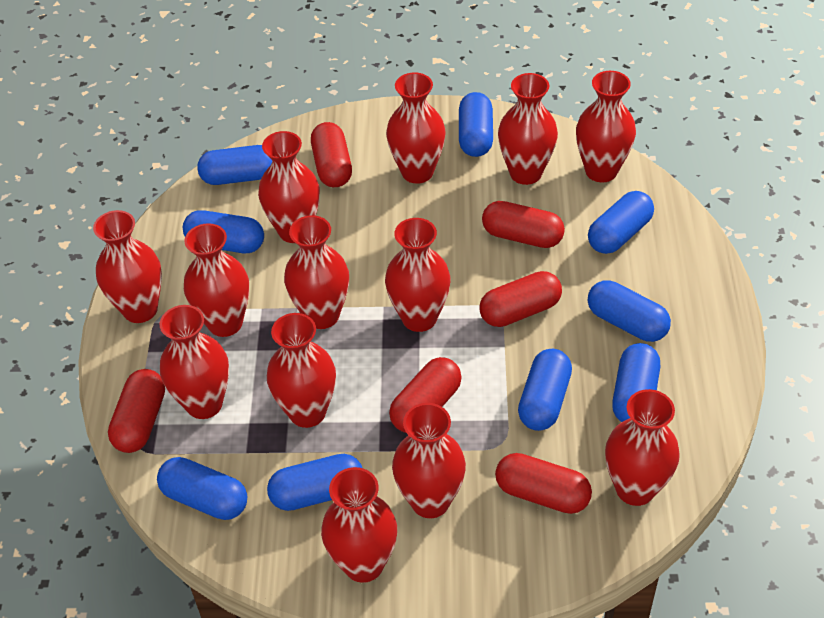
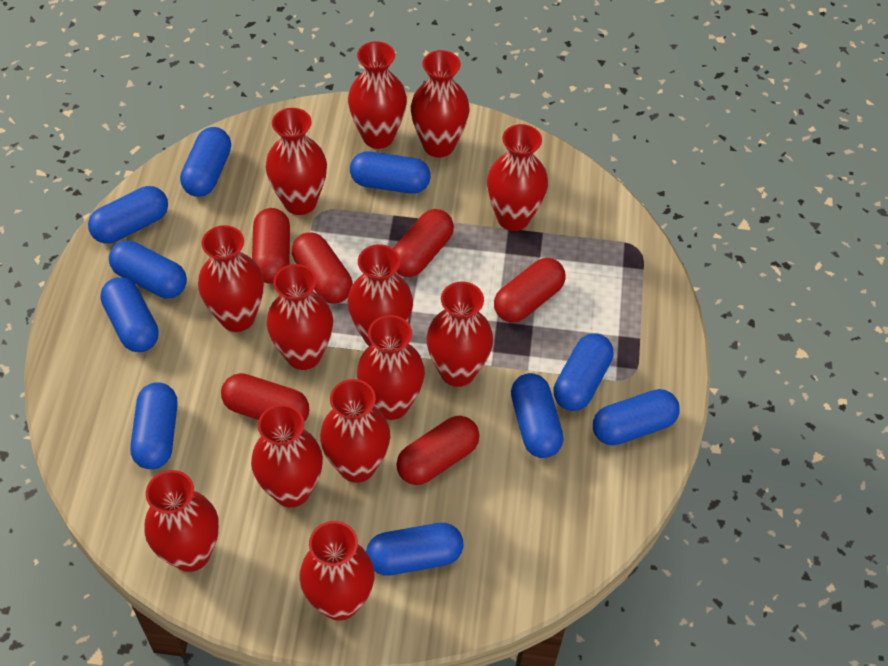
blue capsule: [157,457,247,520] [183,210,264,253] [197,145,272,185] [267,454,362,511] [459,92,493,157] [518,349,572,431] [588,191,654,254] [588,280,671,342] [612,343,660,422] = 9 -> [88,186,168,244] [100,277,159,352] [109,241,187,298] [130,382,178,469] [180,127,231,197] [350,151,431,194] [366,523,464,576] [511,373,564,458] [554,333,613,411] [593,389,680,446] = 10

